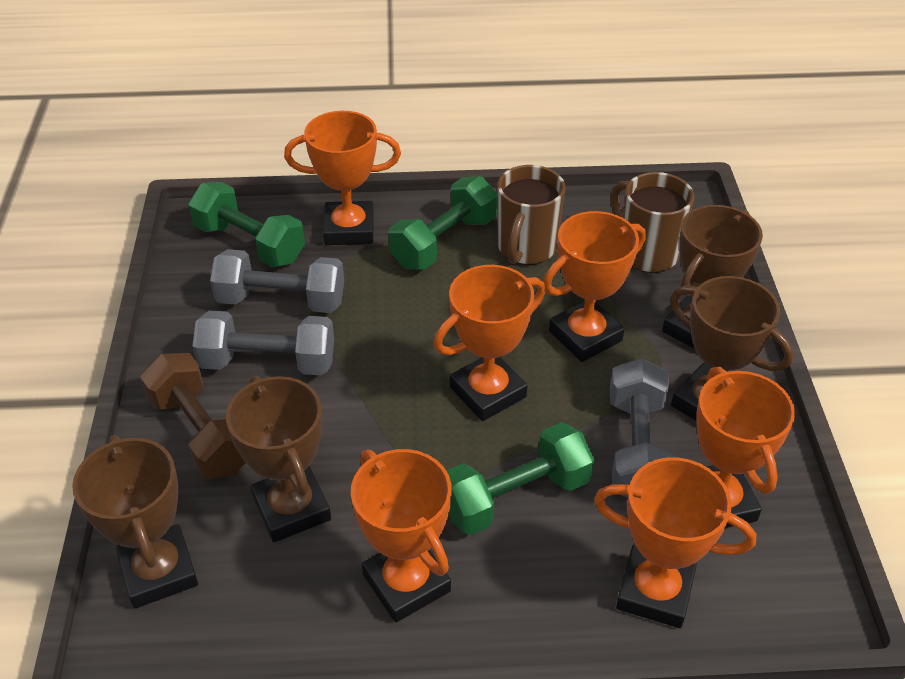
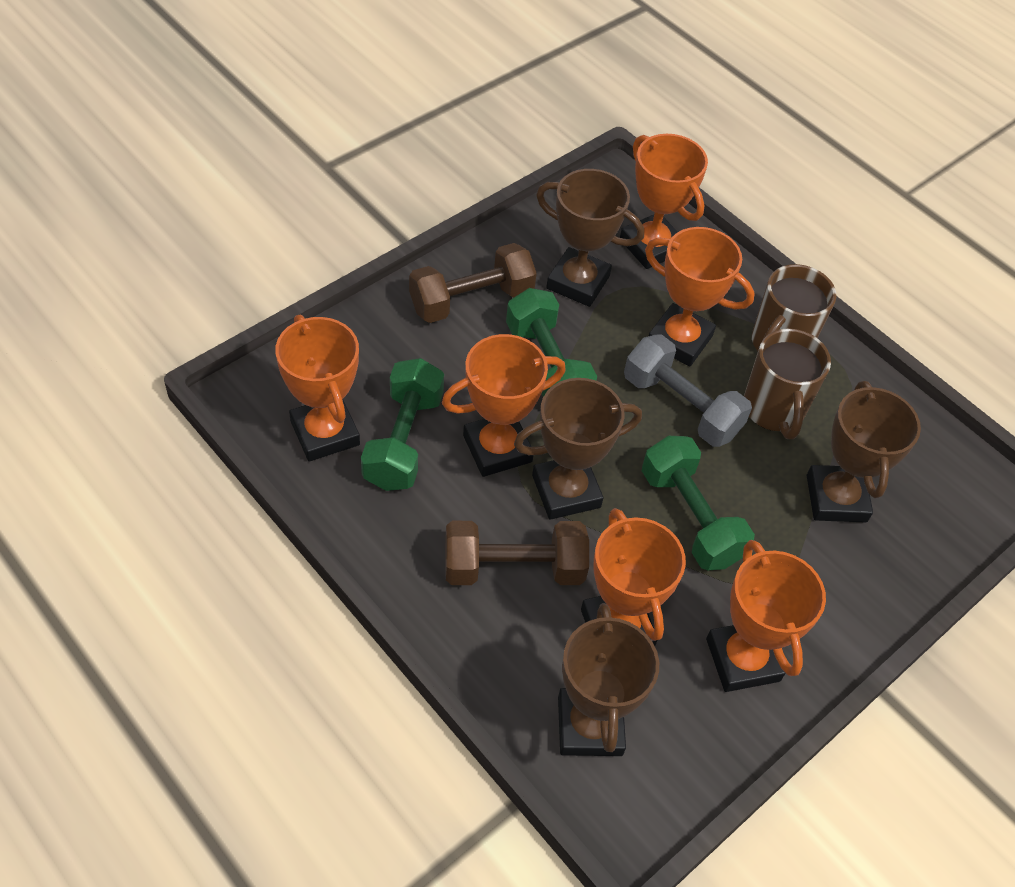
brown dumbbell: [140,353,246,479] = 1 -> [409,243,537,323] [445,521,589,585] = 2
grey dumbbell: [192,311,334,375] [210,249,344,313] [610,358,674,498] = 3 -> [624,334,752,447] = 1

